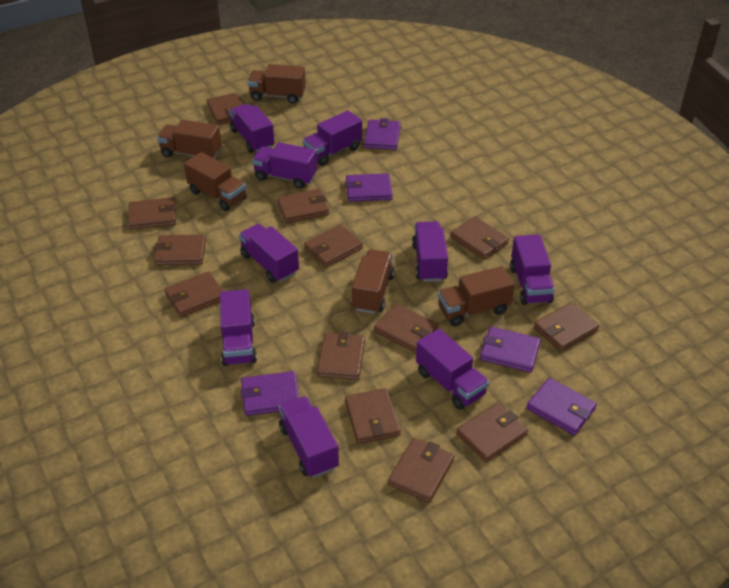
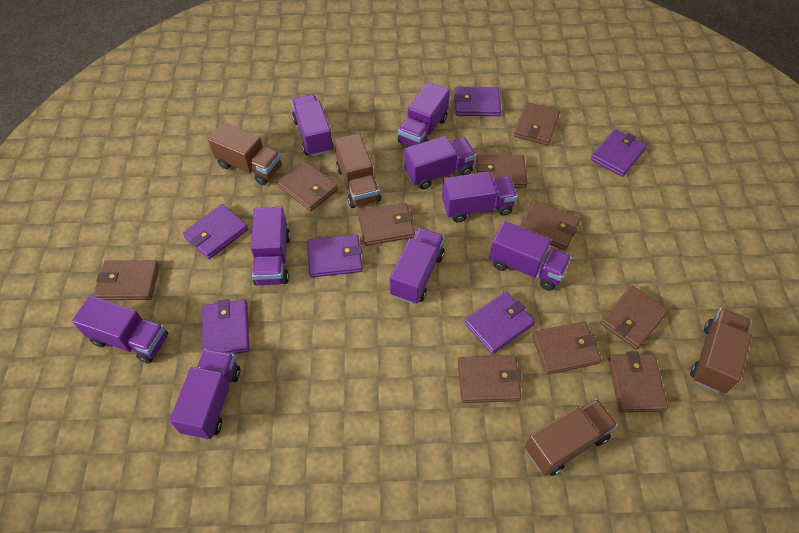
brown truck: [157,120,222,159] [184,152,247,211] [248,64,306,104] [351,249,395,314] [438,266,515,326] = 5 -> [208,122,282,185] [334,133,381,208] [525,398,618,476] [690,308,752,393] = 4
brown wallet: [129,197,176,230] [154,234,206,265] [165,272,223,317] [207,93,243,125] [277,189,329,223] [304,225,363,267] [317,331,365,380] [345,388,401,444] [374,303,438,353] [388,438,454,503] [450,216,509,260] [456,402,528,462] [534,302,599,351] = 13 -> [95,260,159,300] [277,161,338,211] [358,202,415,246] [458,355,522,403] [476,155,528,188] [514,102,560,146] [519,200,581,250] [532,321,602,375] [600,286,669,350] [608,351,668,412] = 10
purple wallet: [241,371,300,416] [346,173,393,202] [364,118,401,150] [480,327,541,372] [526,378,597,435] = 5 -> [183,204,248,259] [202,299,249,354] [307,234,363,277] [454,87,501,116] [465,292,535,354] [590,129,647,177] = 6

